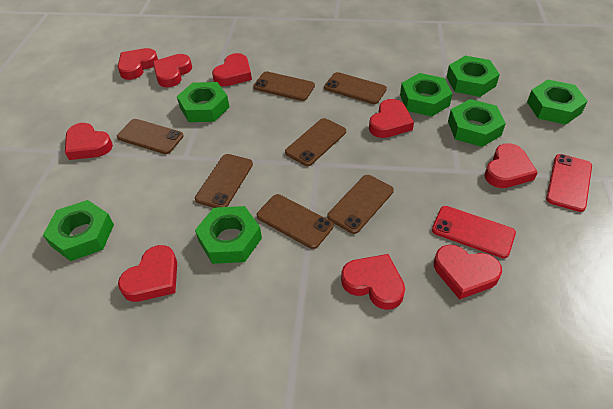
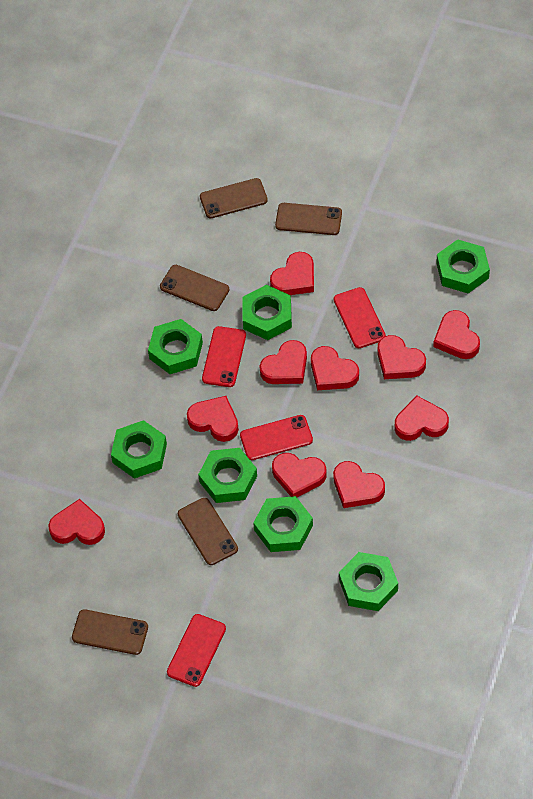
brown phone: [117,119,184,154] [195,154,253,208] [253,71,315,101] [257,194,333,249] [285,118,346,166] [324,72,387,104] [327,175,394,234] = 7 -> [72,609,148,655] [160,265,229,311] [178,498,238,565] [200,178,268,219] [275,203,342,235] = 5
red heart: [65,123,113,160] [118,48,158,80] [118,245,177,302] [153,54,192,87] [212,53,252,86] [341,254,405,310] [369,99,414,138] [434,245,502,300] [485,143,538,188] = 9 -> [48,499,105,545] [187,396,239,442] [259,340,307,384] [270,252,314,295] [272,453,327,497] [311,346,359,390] [333,461,385,508] [378,335,426,379] [394,396,449,441] [433,310,480,359] = 10
red phone: [432,206,516,258] [546,154,592,212] = 2 -> [167,614,226,687] [202,326,246,387] [240,415,313,460] [334,287,386,348] = 4

